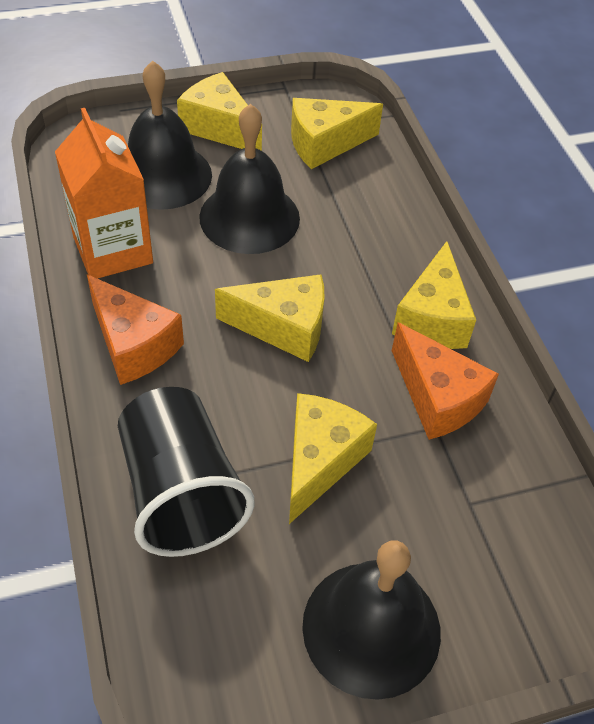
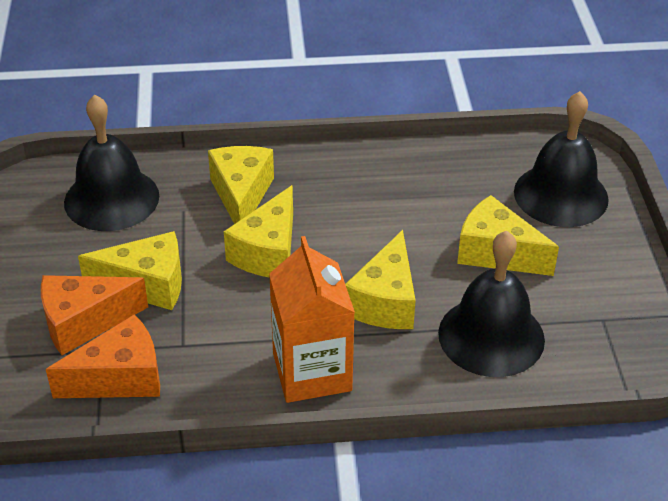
black cup: [118,387,255,557] = 1 -> none = 0

